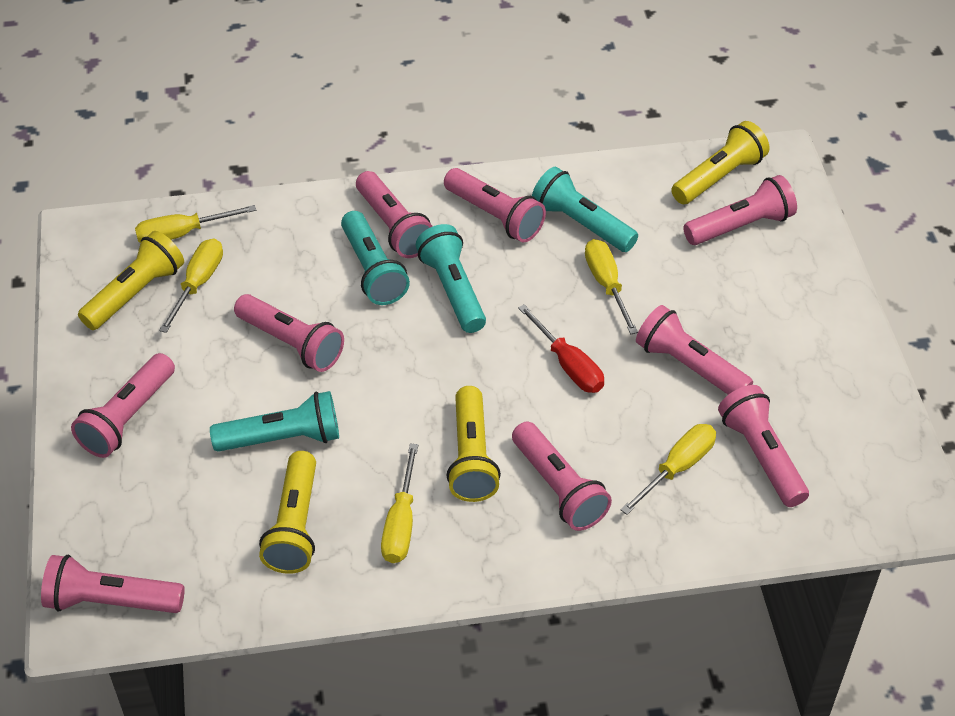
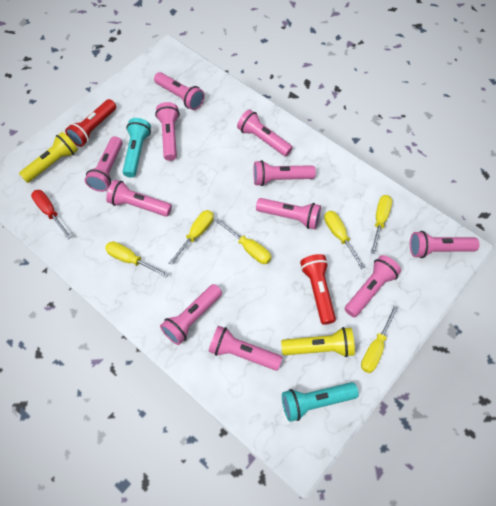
pink flashlight: [41,555,185,613] [71,353,175,458] [234,294,344,372] [356,171,433,258] [444,168,546,242] [512,422,612,531] [636,305,753,395] [683,175,797,245] [718,385,809,507] = 9 -> [85,136,123,192] [106,180,172,217] [154,72,205,110] [155,102,180,161] [160,284,222,345] [209,326,283,371] [237,109,293,156] [253,160,316,186] [256,198,321,229] [345,255,401,317] [410,231,480,258] = 11
red flashlight: none = 0 -> [65,99,116,147] [300,254,336,325] = 2
turquoise flashlight: [210,391,339,452] [341,211,410,305] [416,224,486,333] [532,167,638,252] = 4 -> [123,118,151,178] [282,382,359,422] = 2
yellow flashlight: [78,231,184,330] [259,451,316,574] [447,386,501,502] [671,121,769,204] = 4 -> [19,132,78,183] [281,327,355,357] = 2
yellow screwdriver: [135,205,256,243] [159,238,223,333] [381,444,418,563] [585,239,638,334] [620,424,716,515] = 5 -> [105,241,169,278] [169,210,214,265] [216,218,271,264] [324,211,365,269] [361,306,398,373] [370,195,392,254] = 6

